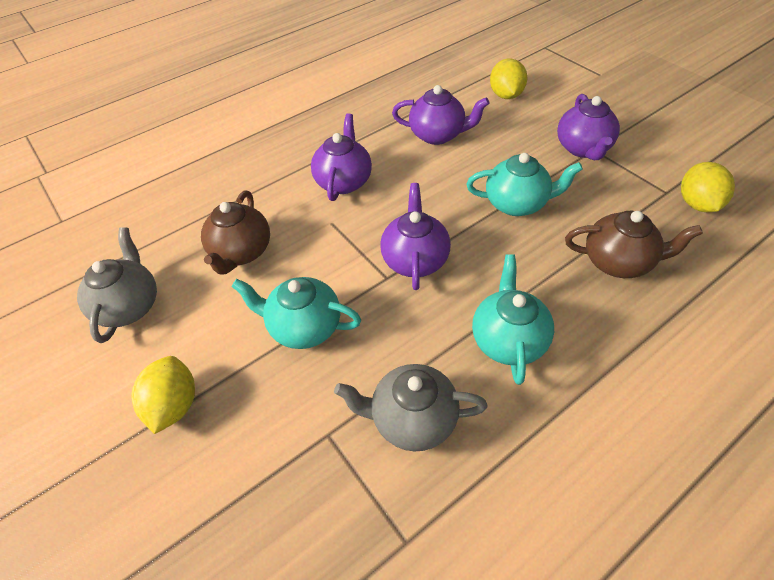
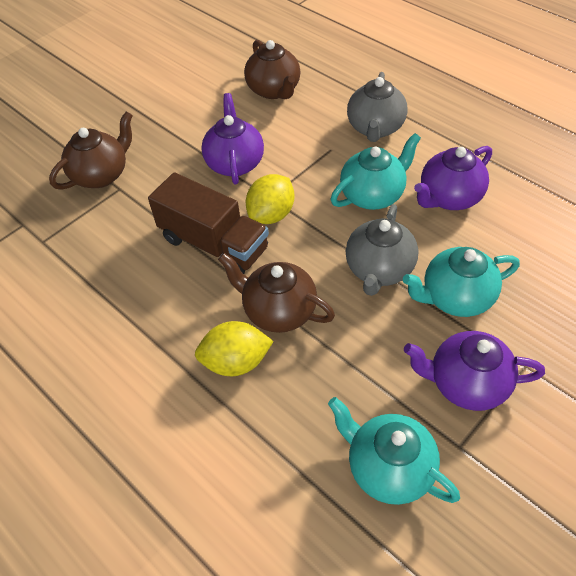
brown teapot: [201,190,270,275] [565,211,703,278] = 2 -> [49,111,133,190] [218,253,335,333] [244,40,300,99] = 3
brown truck: none = 0 -> [148,172,269,274] = 1
purple teapot: [311,113,372,201] [380,183,451,290] [392,85,490,145] [557,94,620,160] = 4 -> [201,93,264,184] [404,331,545,411] [414,146,492,210] = 3
yellow lemon: [132,356,195,434] [490,58,527,99] [681,162,735,212] = 3 -> [195,321,274,376] [246,174,295,224] = 2

